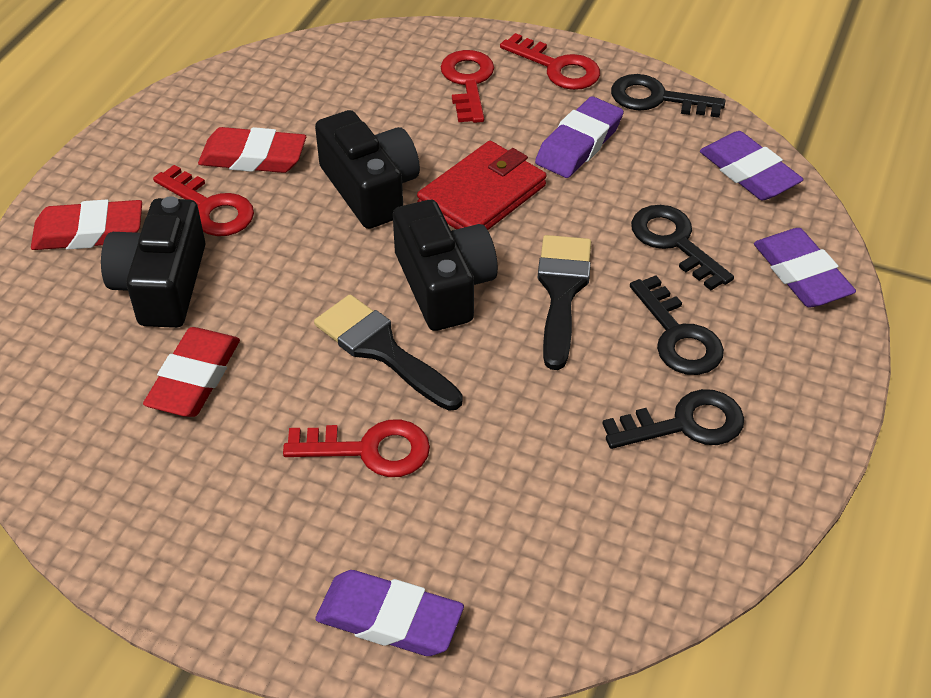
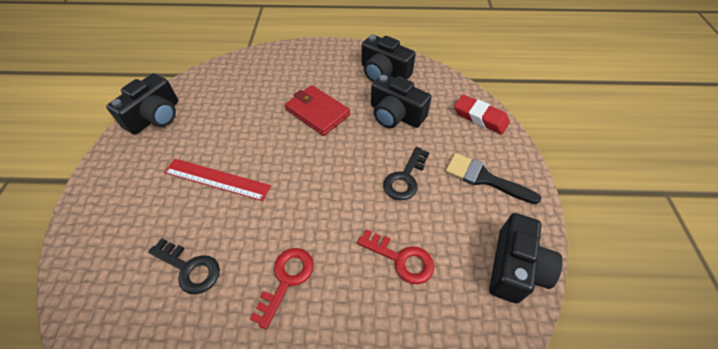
black brush: [314,294,463,411] [538,235,591,370] = 2 -> [445,153,541,204] = 1
black camera: [101,196,205,328] [315,110,420,229] [393,200,498,331] = 3 -> [106,73,178,135] [361,35,416,82] [371,74,432,128] [489,213,563,303] = 4
black key: [602,389,744,449] [611,74,725,118] [630,276,724,375] [631,205,734,291] = 4 -> [148,238,220,295] [383,147,430,201] = 2
purple eraser: [315,570,464,656] [535,96,624,178] [700,131,804,200] [754,228,856,307] = 4 -> none = 0
red eraser: [31,199,142,250] [143,327,240,417] [198,127,306,173] = 3 -> [454,95,510,134] = 1
red key: [153,165,254,236] [283,419,430,477] [440,50,494,123] [500,33,600,90] = 4 -> [250,248,314,330] [357,229,434,284] = 2
red ruler: none = 0 -> [164,159,271,201] = 1

